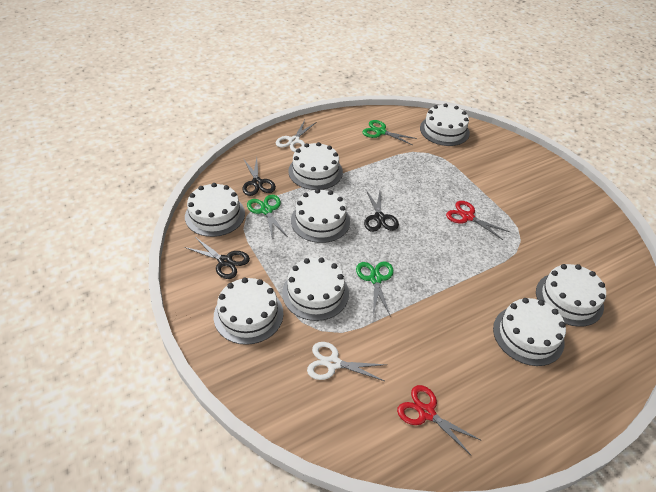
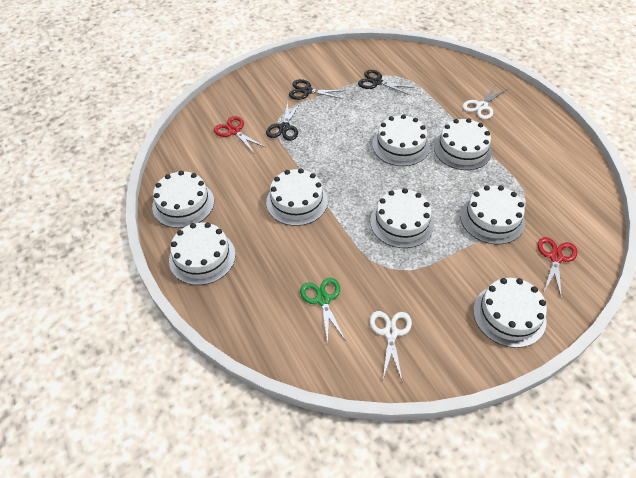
green scissors: [247,195,287,240] [356,262,394,317] [362,120,417,145] = 3 -> [300,278,346,344] = 1

